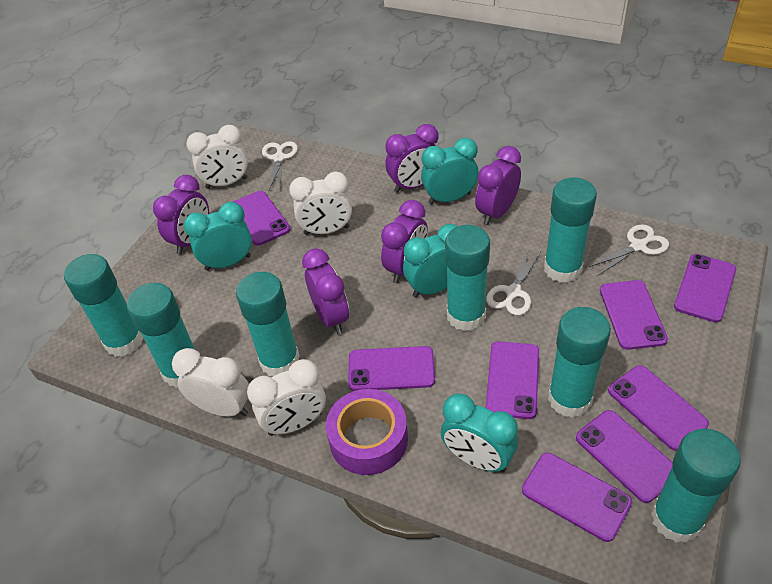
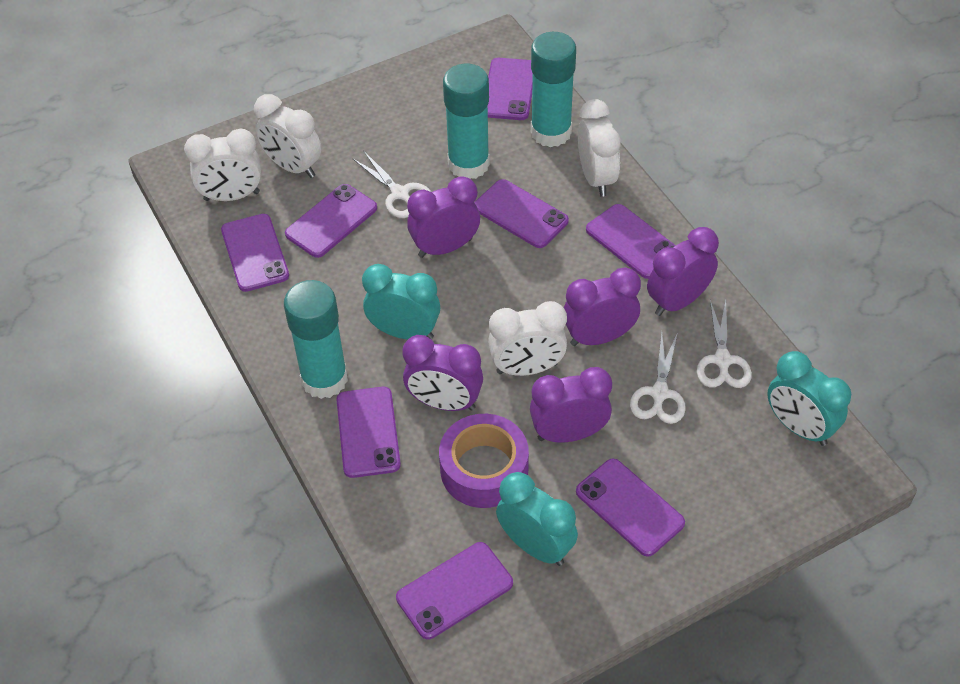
turquoise clock: [184,202,252,271] [403,224,458,298] [421,138,478,205] [441,393,518,472] = 4 -> [362,264,440,339] [496,472,578,566] [767,351,851,446] = 3
turquoise glue stick: [64,254,144,357] [127,283,195,388] [236,272,300,376] [445,225,490,331] [544,177,597,283] [548,307,611,418] [651,429,741,543] = 7 -> [284,280,348,399] [443,64,490,179] [531,32,576,147] = 3

